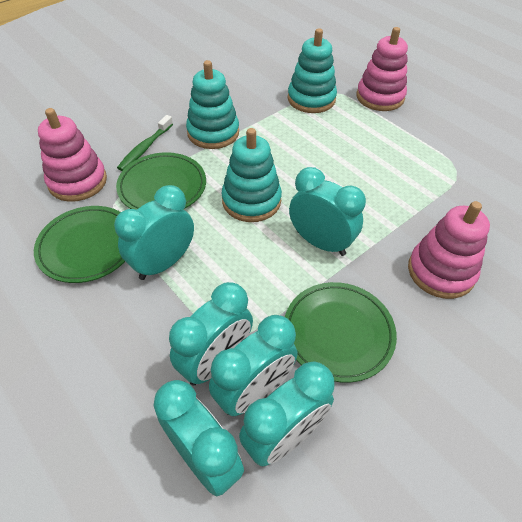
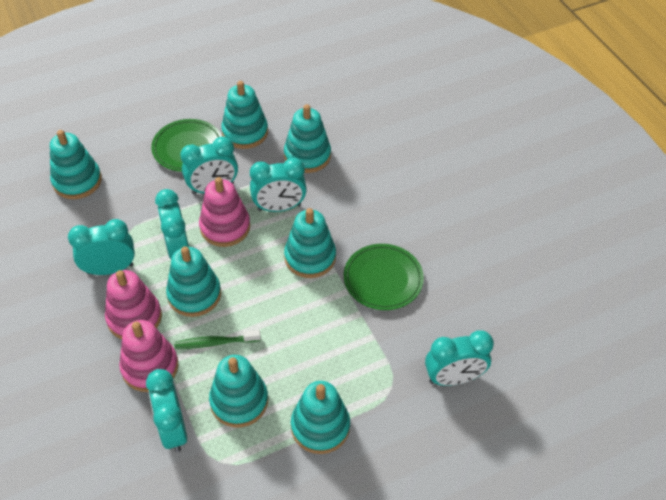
green plate: [34,206,125,283] [116,152,206,210] [285,282,397,383] = 3 -> [151,119,222,172] [344,244,424,310] = 2
turquoise stacking toy: [186,60,239,149] [221,128,282,222] [288,28,337,113] = 3 -> [50,130,102,199] [166,246,221,317] [209,355,268,427] [221,81,268,149] [284,104,331,173] [284,208,336,278] [291,381,350,454] = 7

